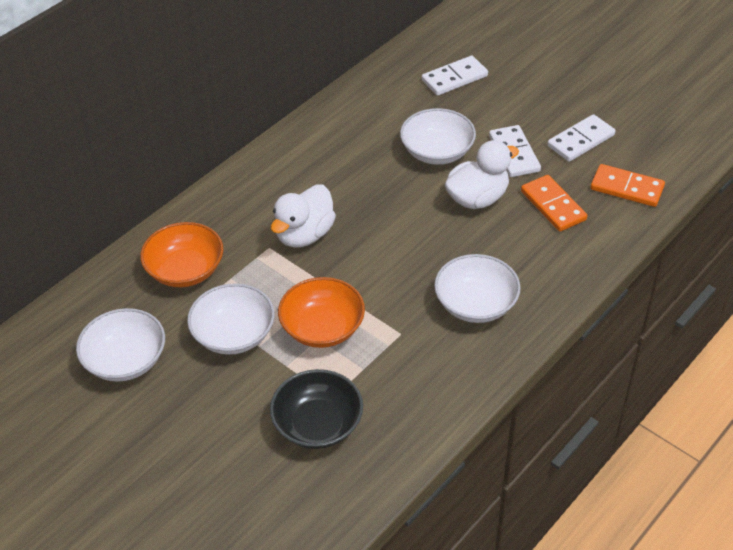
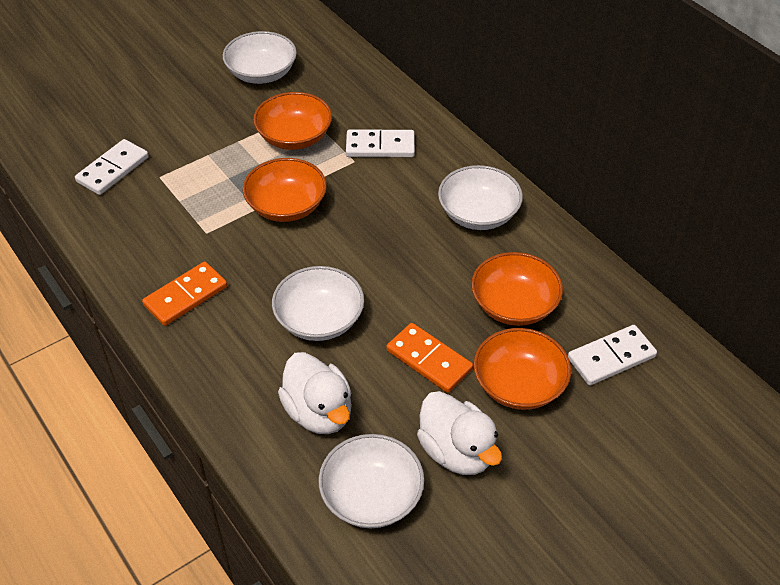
black bowl: [270,369,363,449] = 1 -> none = 0
orange bowl: [140,222,223,287] [278,277,365,348] = 2 -> [243,158,327,222] [253,92,332,150] [471,252,563,326] [473,328,571,410] = 4

